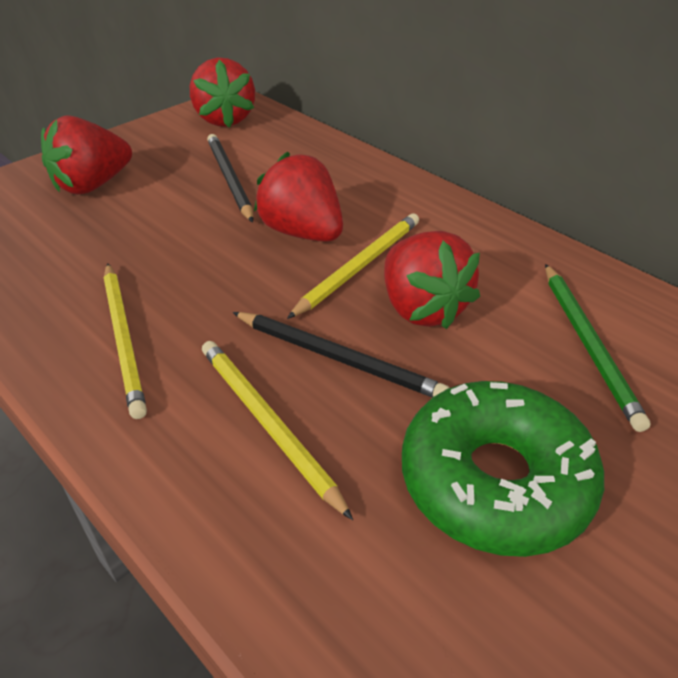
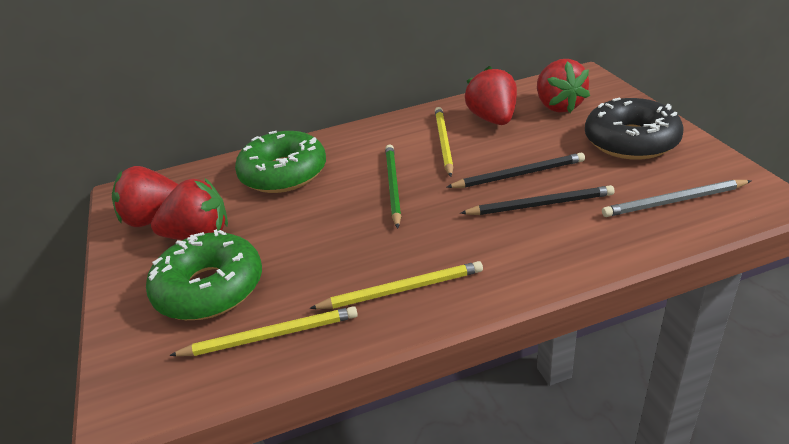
black donut: none = 0 -> [585,97,684,160] = 1
green donut: [402,381,604,557] = 1 -> [146,229,262,320] [235,131,326,193] = 2
grey pencil: none = 0 -> [602,180,752,217] = 1

